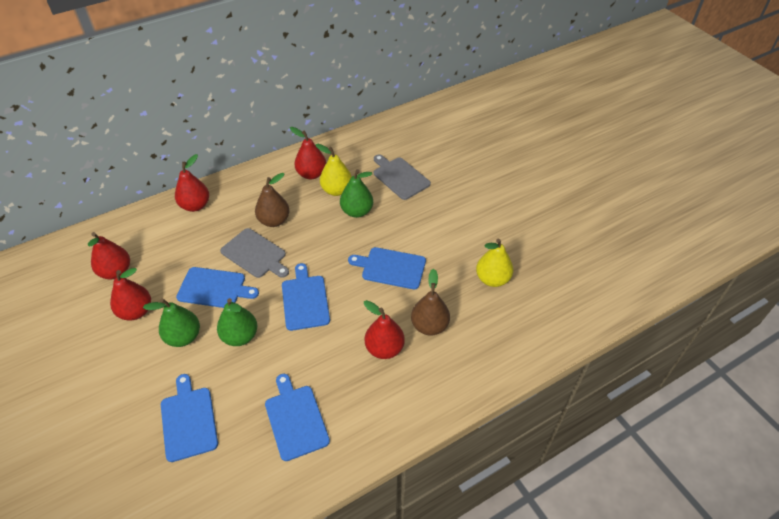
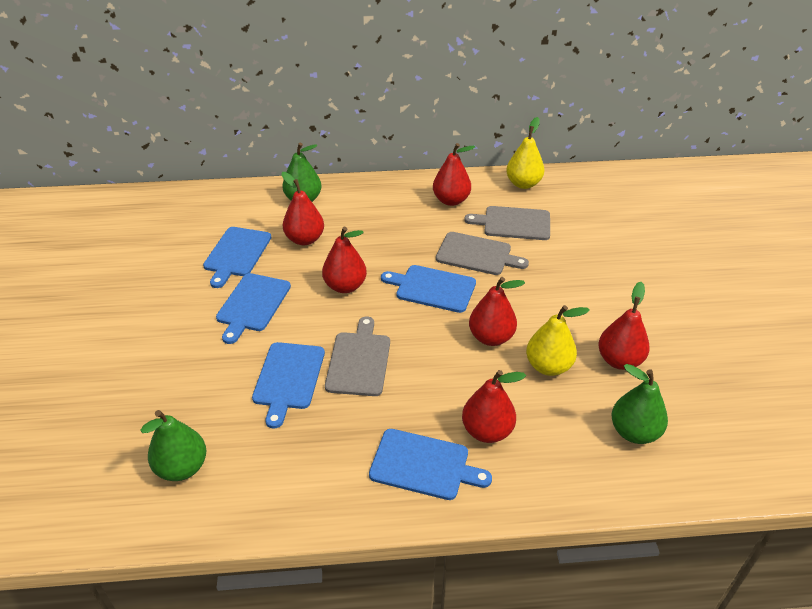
brown pear: [255,173,289,227] [411,269,450,336] = 2 -> none = 0
grey cutting board: [220,228,289,278] [374,154,431,200] = 2 -> [325,316,390,396] [436,232,529,275] [464,206,550,240] = 3
red pear: [88,232,130,279] [110,268,151,321] [175,154,209,212] [290,127,326,179] [364,300,405,359] = 5 -> [281,172,324,245] [322,227,367,293] [433,143,475,206] [462,370,526,443] [469,277,525,346] [598,282,650,370] = 6

